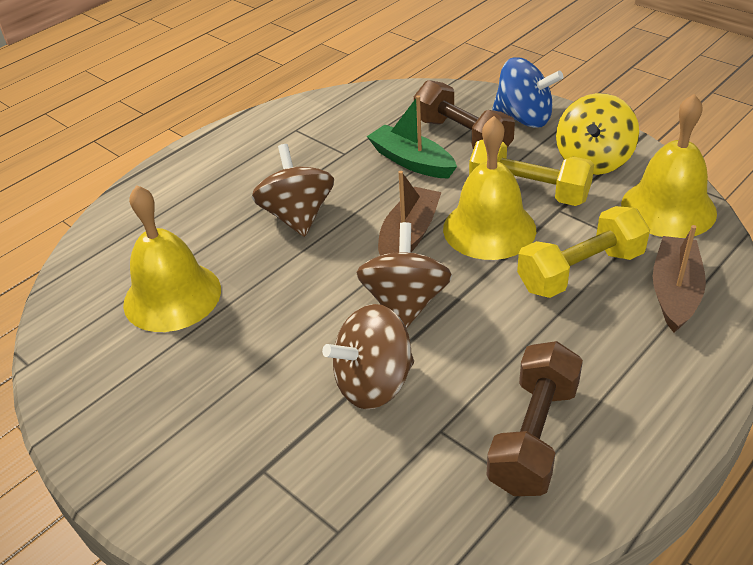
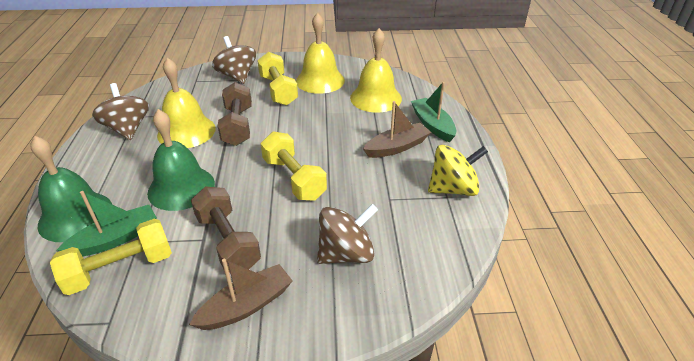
blue spinning top: [492,57,564,128] = 1 -> none = 0
green bell: none = 0 -> [30,136,112,242] [147,109,215,211] = 2
green boat: [367,95,457,179] = 1 -> [57,191,157,256] [411,82,456,142] = 2
yellow dumbbell: [469,140,594,206] [517,206,650,298] = 2 -> [50,219,172,295] [257,52,298,106] [261,131,327,201] = 3

